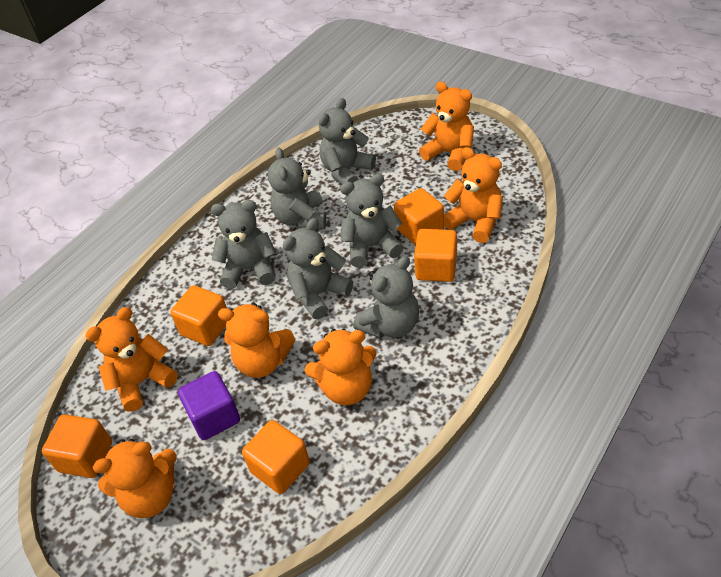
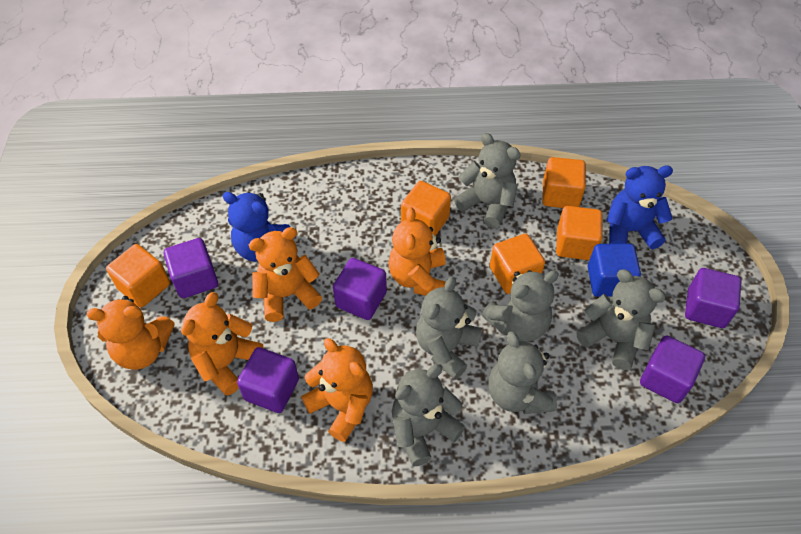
blue cube: none = 0 -> [588,244,641,297] = 1
blue teddy bear: none = 0 -> [222,192,290,262] [606,165,673,249] = 2
orange teddy bear: [85,307,178,412] [93,439,177,518] [218,303,295,378] [305,329,377,405] [419,81,474,171] [444,147,503,243] = 6 -> [86,296,175,370] [181,292,263,396] [248,227,322,322] [301,338,373,442] [388,207,446,296] = 5
purple cube: [178,371,240,440] = 1 -> [164,238,218,298] [237,347,299,413] [333,258,387,320] [640,335,705,403] [685,268,742,328] = 5

